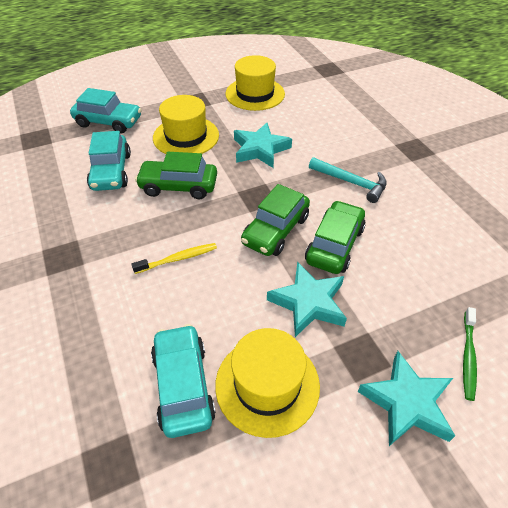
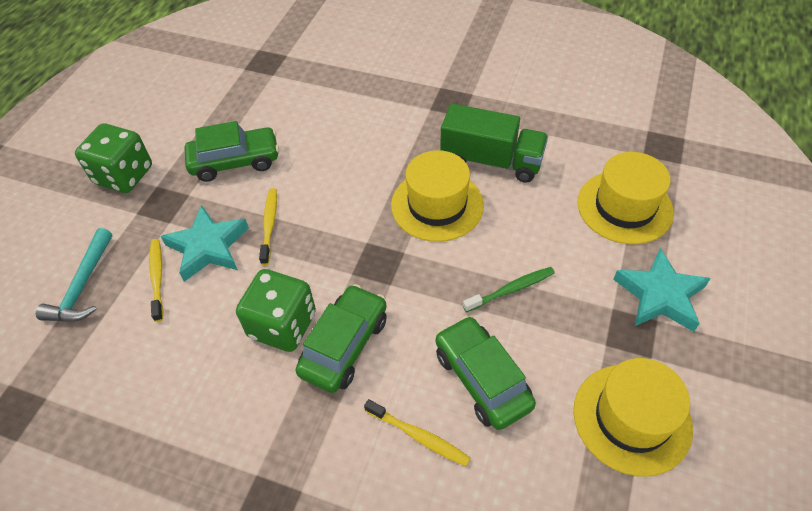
green dice: none = 0 -> [75,123,152,193] [236,269,316,352] = 2
green truck: none = 0 -> [440,104,548,183] = 1
turquoise car: [70,88,142,134] [87,131,131,191] [151,324,216,438] = 3 -> none = 0
turquoise star: [234,123,292,168] [267,262,347,337] [358,351,455,446] = 3 -> [161,205,249,282] [613,248,711,332] = 2
yellow toothbrush: [131,243,217,274] = 1 -> [149,239,163,322] [259,188,277,265] [364,399,470,466] = 3

